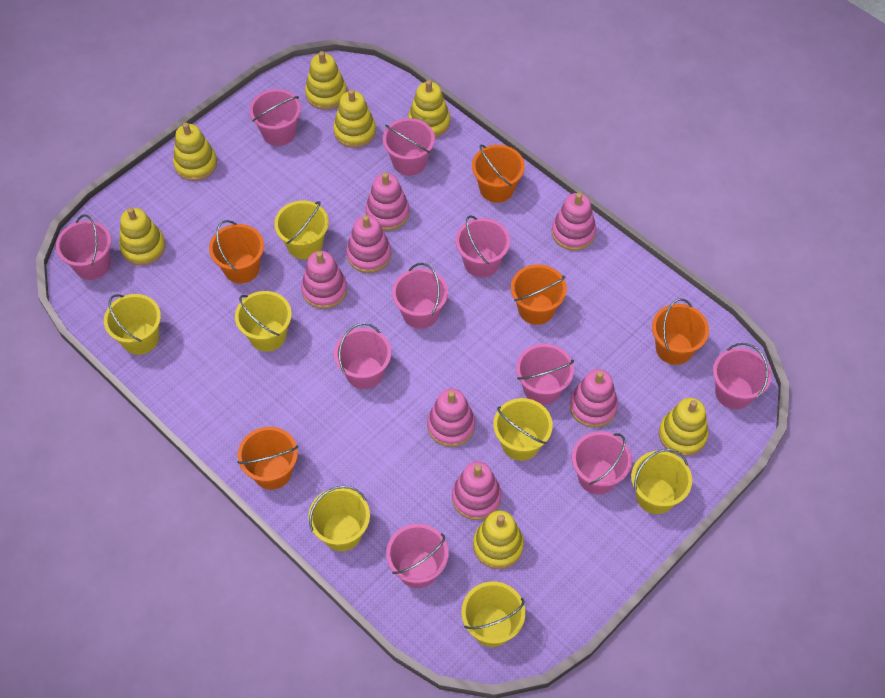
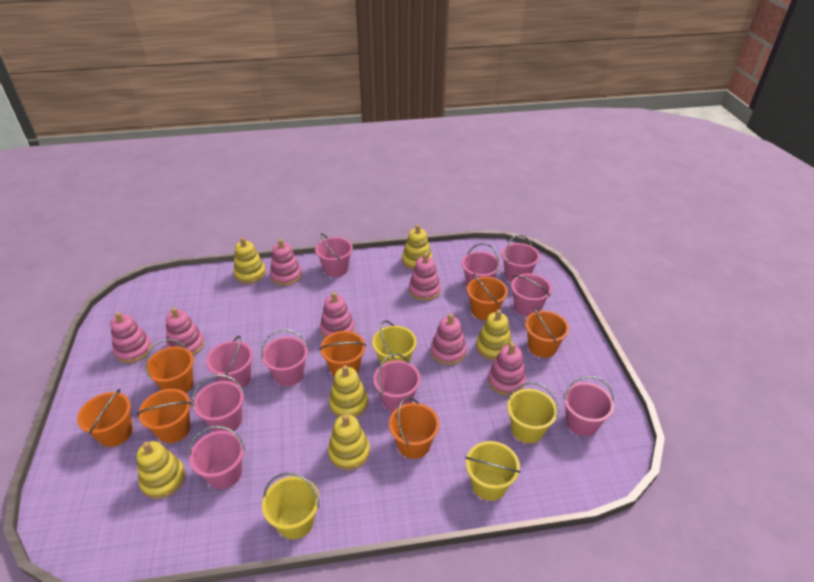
orange bucket: [209,220,264,283] [237,427,298,490] [472,145,525,203] [511,264,567,325] [652,298,709,365] = 5 -> [77,389,133,447] [137,389,192,443] [145,339,194,393] [319,331,366,376] [389,397,440,459] [467,274,508,320] [525,307,569,358] = 7
yellow bucket: [104,294,161,355] [235,291,292,352] [274,201,329,260] [308,486,370,551] [462,581,525,647] [493,398,553,461] [631,449,692,514] = 7 -> [262,473,319,540] [372,320,417,365] [465,441,520,501] [507,382,559,443] = 4
yellow stacking toy: [119,208,166,266] [173,122,217,181] [305,51,347,110] [333,89,376,148] [408,80,450,138] [473,510,524,569] [659,398,708,456] = 7 -> [137,441,186,499] [234,237,266,284] [328,414,370,471] [329,365,368,418] [402,225,432,270] [476,310,512,361] = 6

